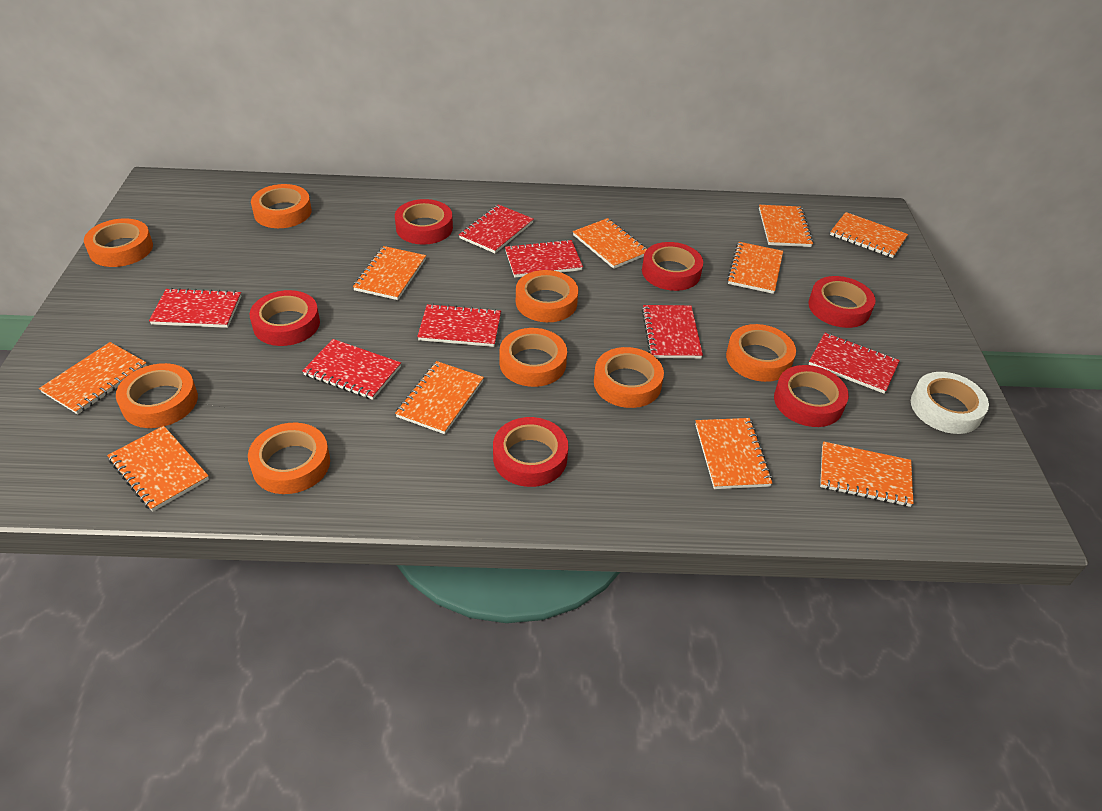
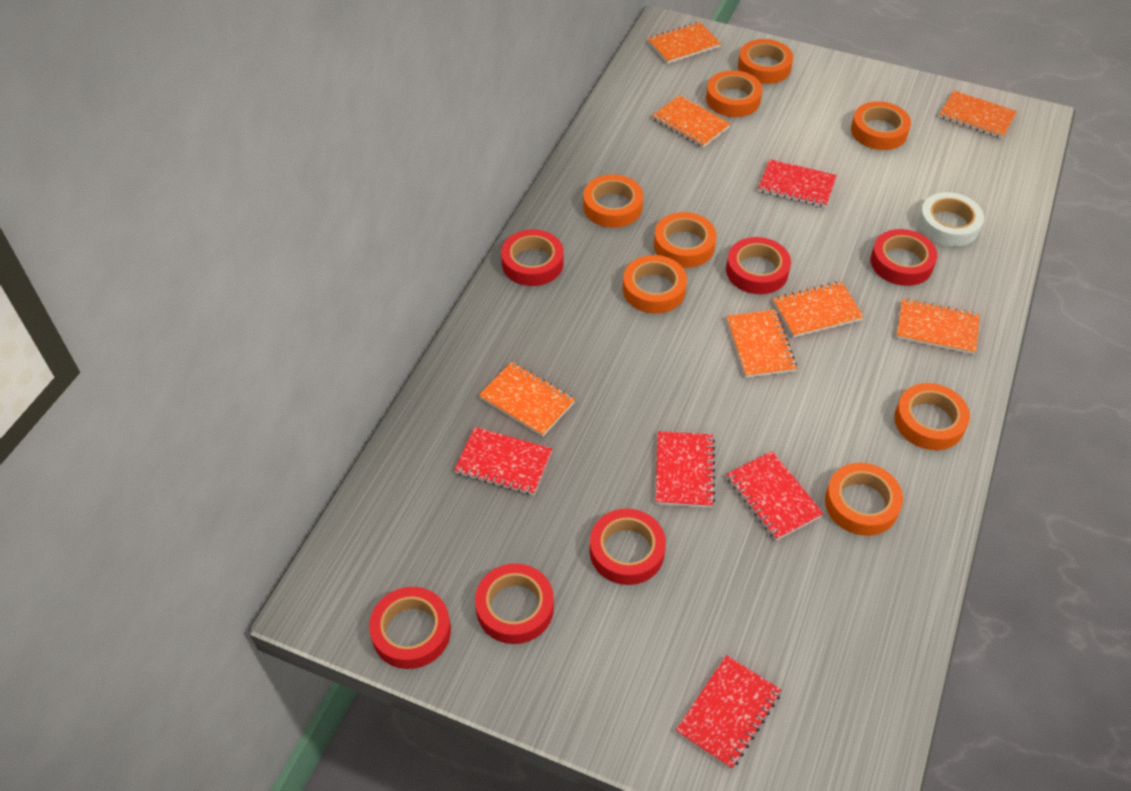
orange notebook: [39,342,147,414] [107,426,209,512] [353,246,426,300] [395,361,484,434] [573,218,647,269] [695,418,773,489] [727,242,783,294] [759,205,813,247] [820,441,914,507] [830,212,908,258] = 10 -> [479,362,575,437] [647,22,721,64] [652,95,731,148] [727,310,797,378] [773,282,864,337] [896,298,980,355] [939,90,1017,139] = 7
red notebook: [149,288,241,328] [302,339,401,400] [417,304,501,347] [459,204,534,253] [505,239,583,278] [642,305,703,359] [809,333,900,394] = 7 -> [454,427,552,495] [656,431,715,508] [676,655,781,769] [726,451,824,541] [758,159,837,208] = 5

